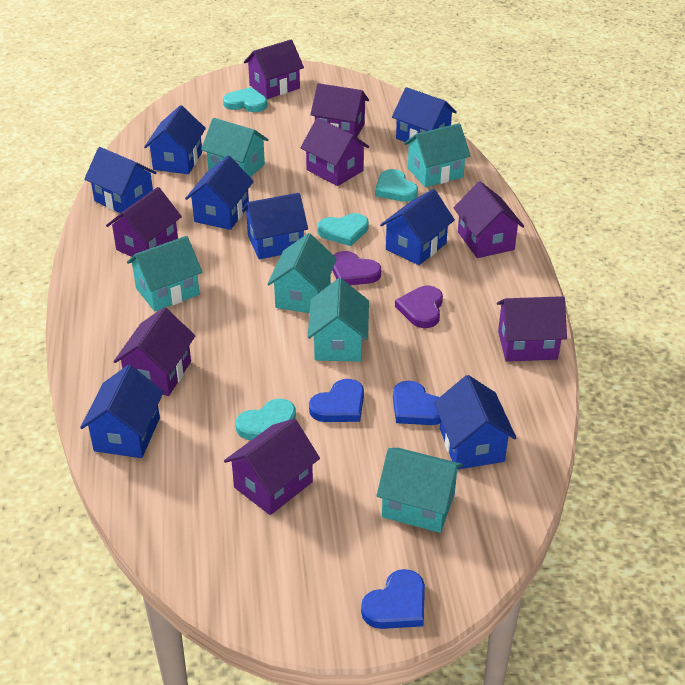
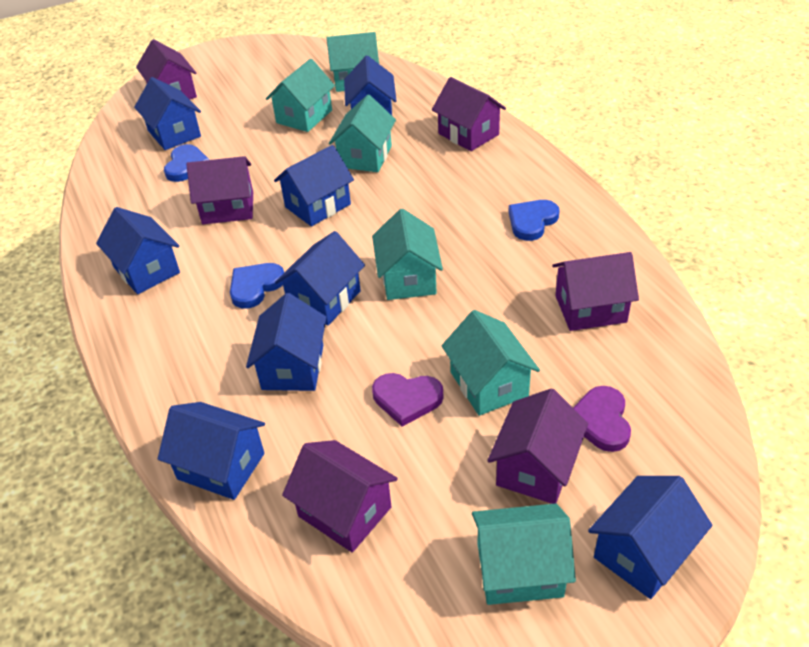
purple house: [106,187,182,257] [113,307,195,396] [224,418,320,515] [244,40,304,99] [300,118,369,186] [310,83,369,137] [453,182,524,258] [497,296,567,362] = 8 -> [136,39,197,99] [186,156,253,224] [282,440,398,552] [432,77,506,151] [487,388,588,504] [552,252,639,331] = 6
turquoise heart: [223,87,267,112] [236,399,296,440] [317,213,369,246] [375,169,418,202] = 4 -> none = 0

